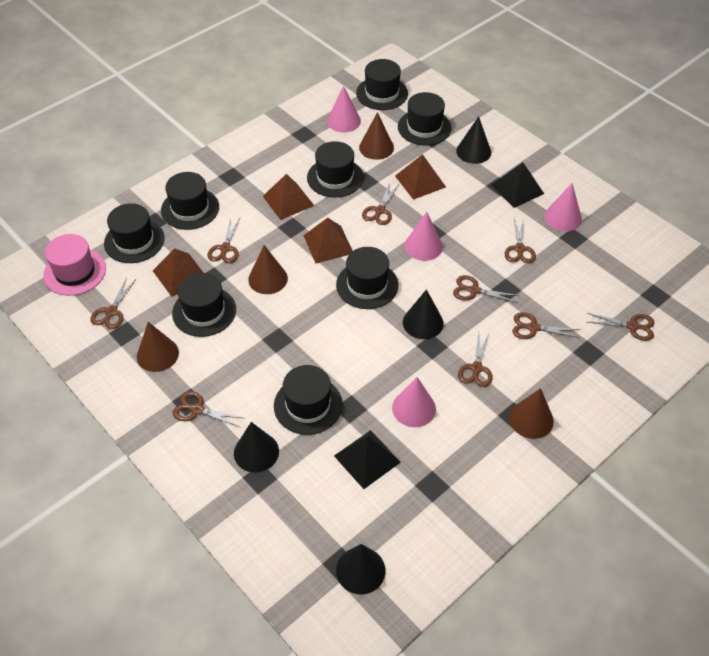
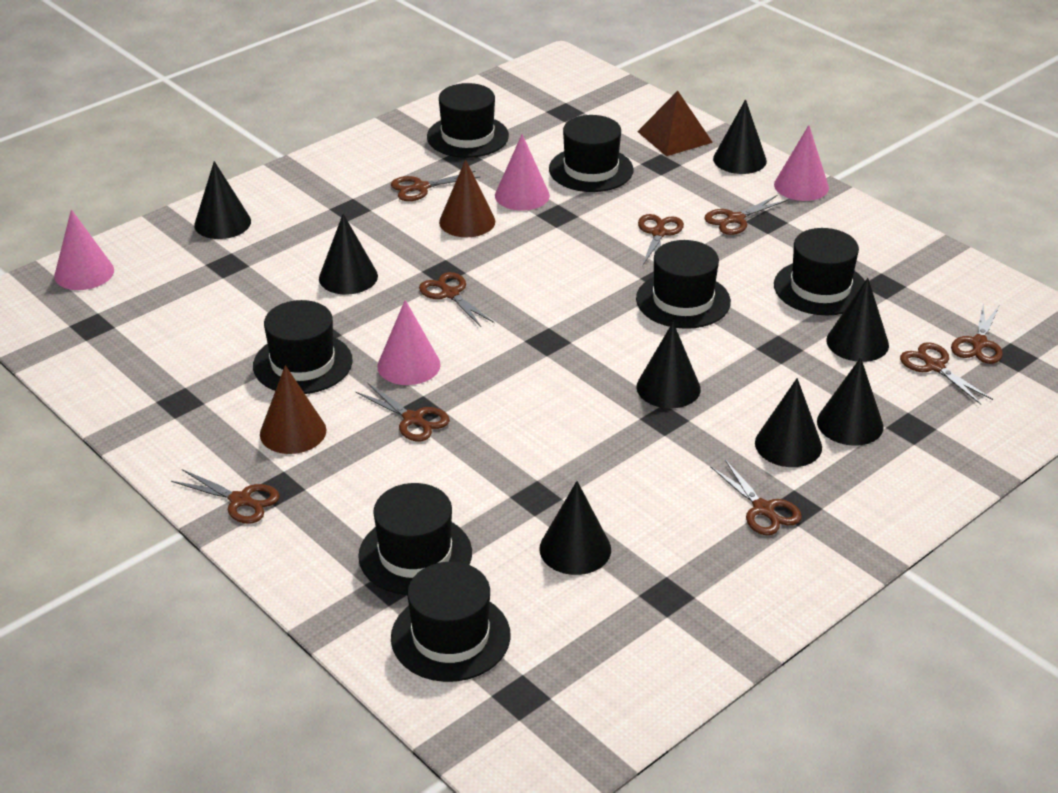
black cone: [234,422,279,473] [336,544,385,594] [403,289,444,339] [456,116,491,164] = 4 -> [194,161,251,239] [319,214,378,294] [539,481,611,575] [637,322,701,409] [713,99,767,174] [755,378,822,467] [817,357,883,446] [826,278,889,362] = 8
black hat: [104,203,164,263] [161,172,219,230] [172,273,236,337] [274,365,343,435] [307,141,363,198] [336,247,398,309] [356,59,408,110] [398,92,451,145] = 8 -> [253,300,353,394] [358,483,472,595] [391,562,511,682] [427,83,509,158] [549,115,633,192] [636,240,731,329] [774,228,865,315] = 7
black pyramid: [334,430,401,489] [491,162,544,208] = 2 -> none = 0
brown cone: [137,322,179,372] [248,245,288,294] [359,112,394,160] [509,388,554,439] = 4 -> [260,365,326,454] [439,159,495,237] = 2
brown pyramid: [153,248,204,297] [263,174,314,220] [303,218,353,264] [395,154,446,200] = 4 -> [637,91,713,156] = 1
pink hat: [43,234,106,296] = 1 -> none = 0

